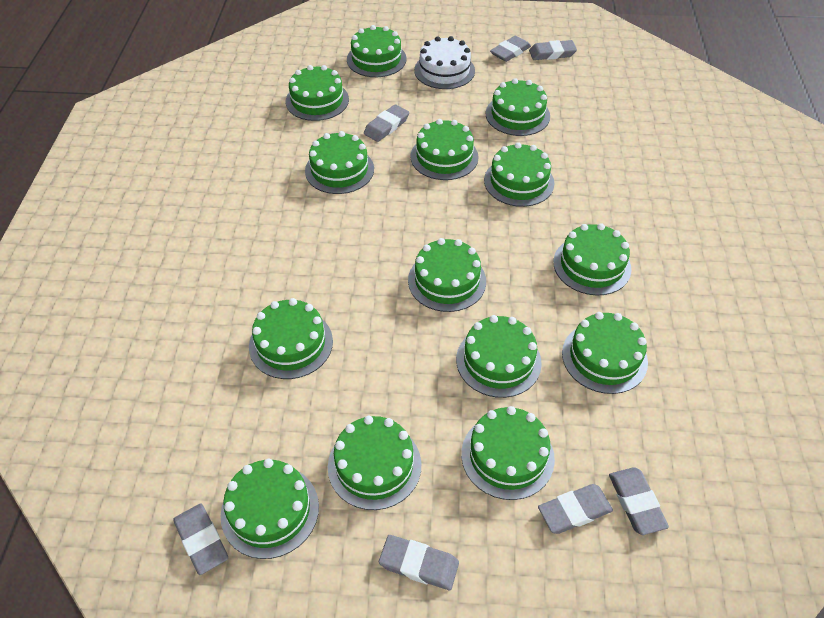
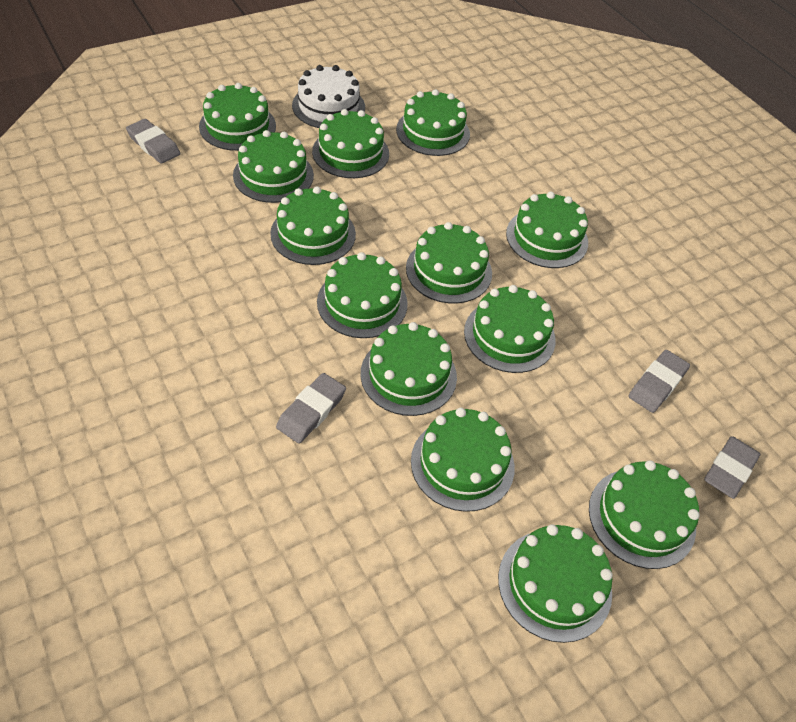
green cake: [221,459,319,559] [249,298,333,379] [286,65,349,121] [305,131,374,194] [328,416,421,510] [347,25,407,77] [408,238,486,312] [410,119,479,180] [456,315,542,398] [461,406,555,500] [484,142,554,207] [486,78,550,136] [553,223,631,295] [562,312,648,394] = 14 -> [199,83,276,151] [233,130,314,203] [270,186,356,265] [312,109,389,178] [317,252,408,338] [361,322,457,416] [396,89,470,156] [406,222,492,303] [411,408,515,512] [464,285,556,373] [498,524,613,643] [506,192,588,268] [589,460,700,569] = 13
grey eraser: [173,503,228,575] [364,104,409,142] [379,535,459,590] [490,36,531,62] [529,40,577,60] [538,484,613,534] [609,467,669,535] = 7 -> [126,119,181,164] [276,373,346,444] [629,350,690,413] [704,436,760,499] = 4

